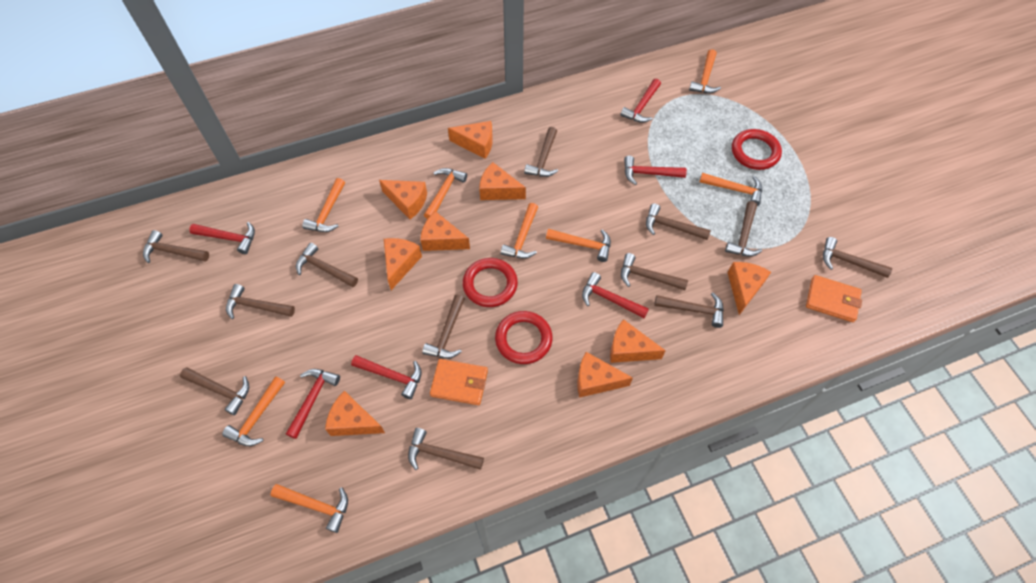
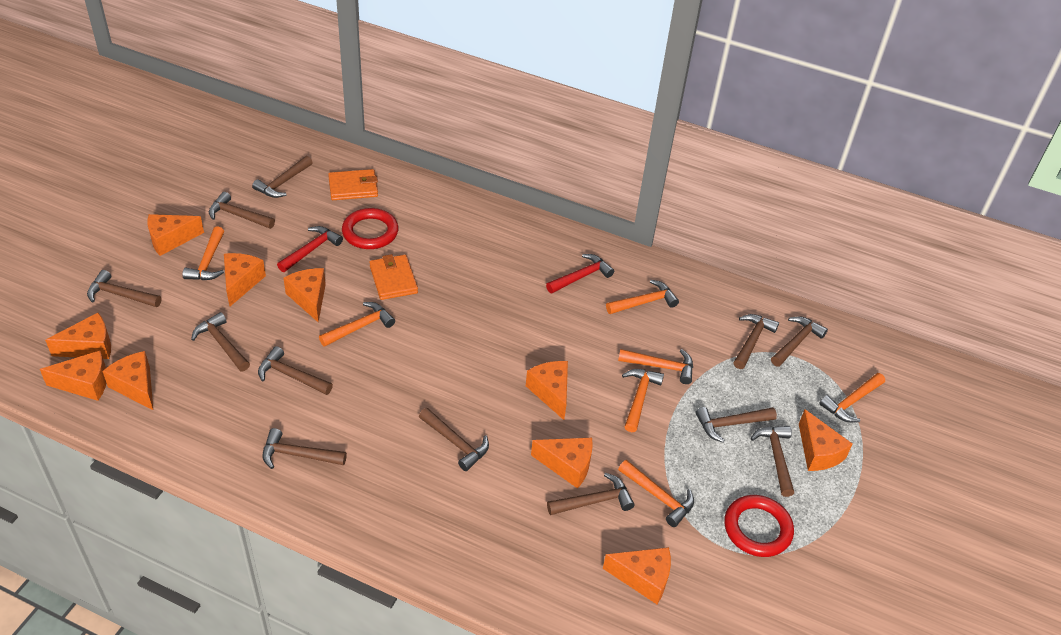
orange cheese: [325,391,385,436] [379,180,427,219] [384,238,422,290] [420,211,470,251] [448,121,493,159] [479,162,526,200] [577,352,633,398] [610,319,666,363] [727,262,771,315] = 9 -> [40,351,106,401] [45,313,111,359] [102,351,153,410] [147,214,204,256] [224,253,266,306] [284,268,326,322] [526,361,568,420] [531,438,593,489] [603,547,671,604] [799,409,853,471] = 10
orange hammer: [222,376,285,446] [271,484,348,533] [302,178,345,232] [424,168,467,219] [501,203,538,259] [546,229,611,262] [689,49,721,94] [700,173,762,206] = 8 -> [182,226,224,280] [319,302,395,347] [606,280,679,314] [618,349,693,384] [618,460,694,527] [622,369,664,432] [819,373,885,423] = 7
red hammer: [189,222,255,254] [286,369,340,439] [351,355,422,399] [582,272,649,318] [620,78,661,123] [624,156,687,185] = 6 -> [277,226,343,272] [546,254,614,293] = 2
red ring: [463,258,518,307] [495,311,553,364] [732,129,782,170] = 3 -> [342,208,398,249] [724,495,794,557] = 2

